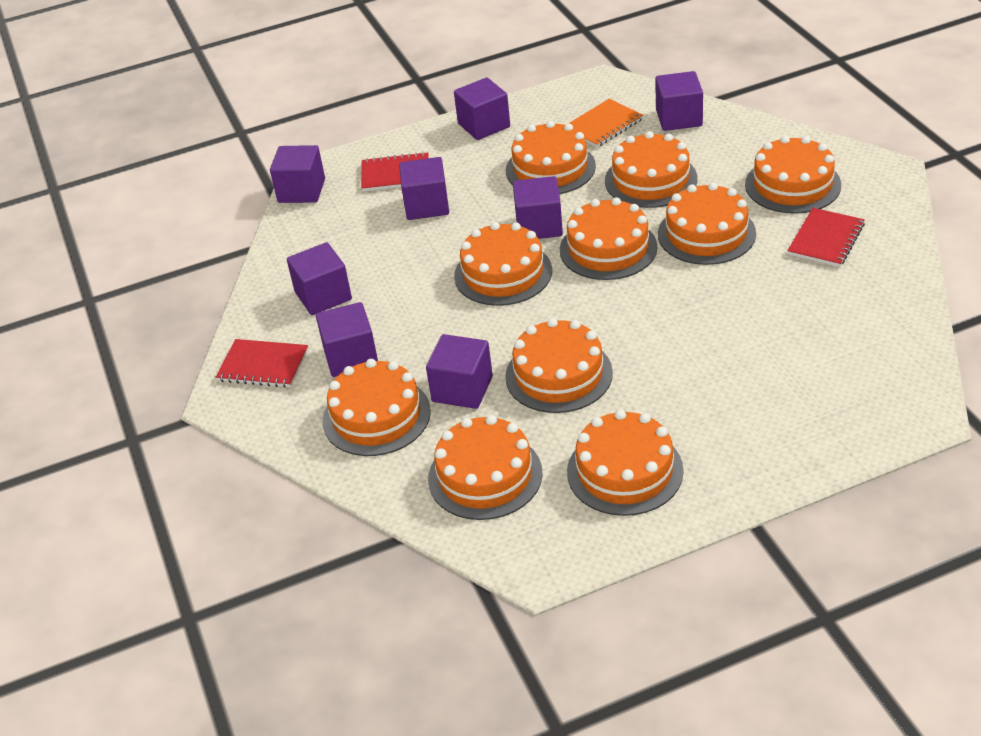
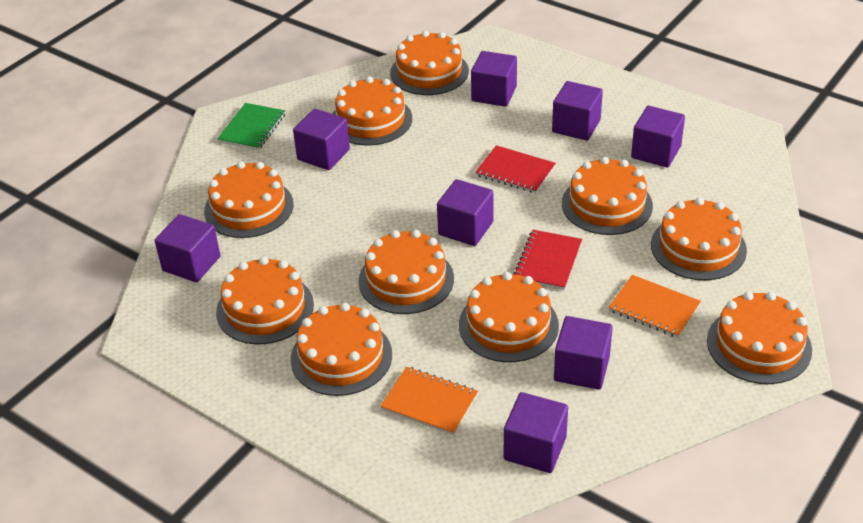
green notebook: none = 0 -> [217,103,285,150] = 1
orange notebook: [570,99,643,147] = 1 -> [380,367,478,435] [609,275,701,338] = 2
red notebook: [216,339,308,388] [361,152,429,191] [787,208,865,267] = 3 -> [475,145,556,194] [513,230,582,290] = 2

